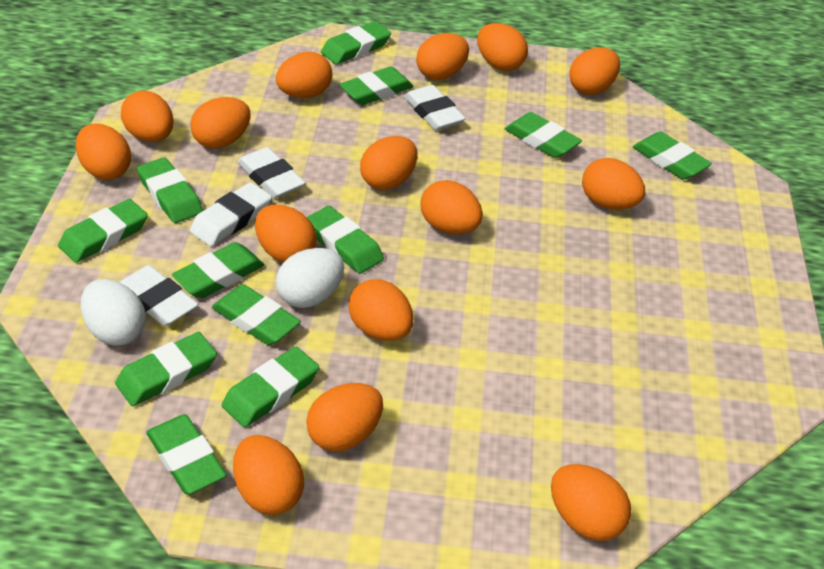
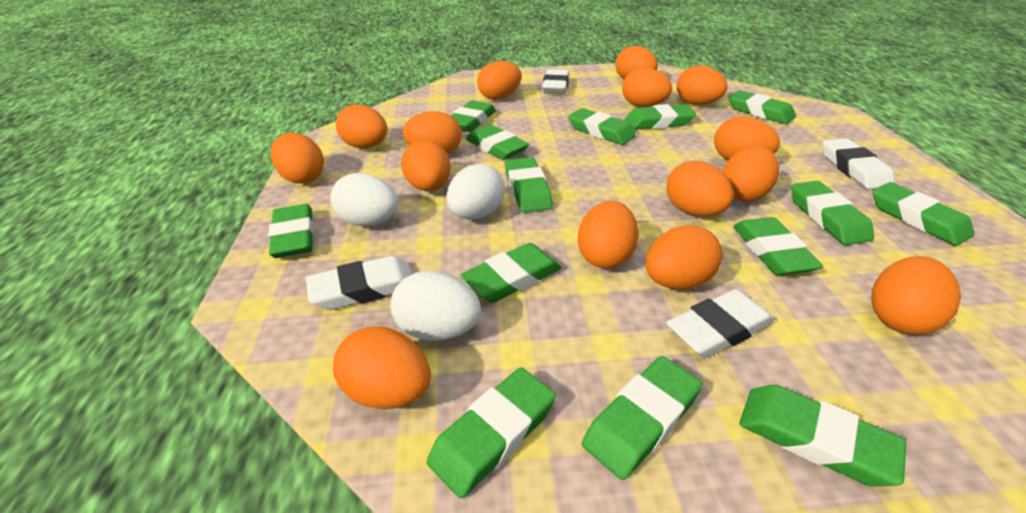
green eraser: [58,199,148,263] [115,332,217,406] [137,157,203,223] [146,414,227,494] [172,242,264,298] [212,284,301,345] [222,347,319,427] [307,206,384,274] [321,22,391,64] [339,67,414,105] [505,112,582,158] [633,132,712,180] = 12 -> [268,204,314,258] [427,368,556,498] [451,101,496,132] [461,243,562,303] [466,125,529,160] [505,157,553,213] [568,108,636,145] [582,356,702,480] [625,104,696,130] [728,90,796,124] [733,217,823,275] [739,385,907,486] [791,181,874,245] [873,182,974,246] = 14
white egg: [80,279,146,346] [276,248,344,308] = 2 -> [330,173,398,227] [390,271,481,341] [446,164,505,220] = 3

